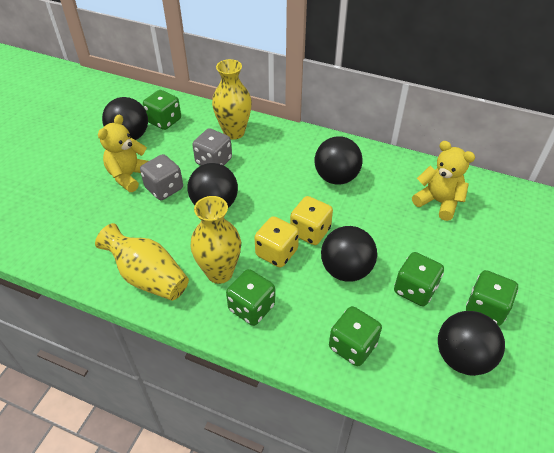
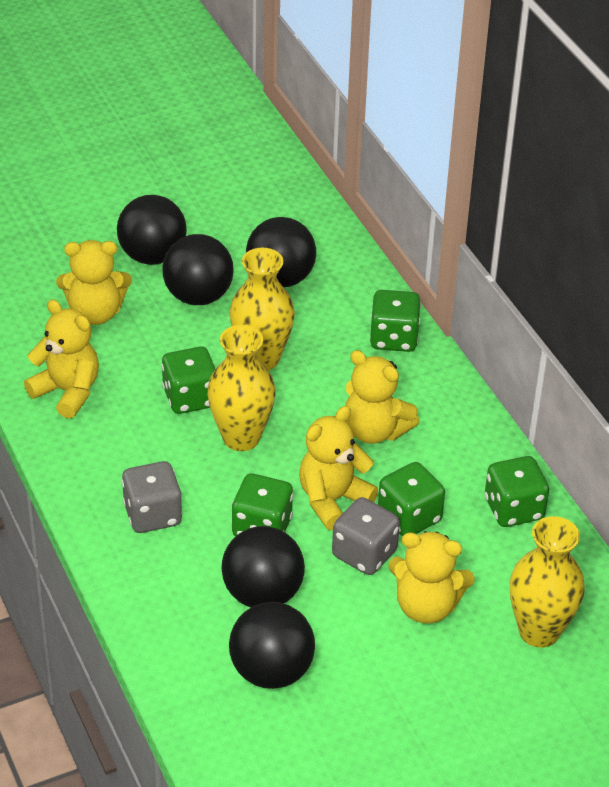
yellow dice: [254,216,299,268] [290,196,333,245] = 2 -> none = 0
yellow teddy bear: [98,115,148,192] [412,141,475,221] = 2 -> [24,299,99,419] [56,240,132,325] [299,406,378,530] [345,350,419,444] [388,531,475,624] = 5

